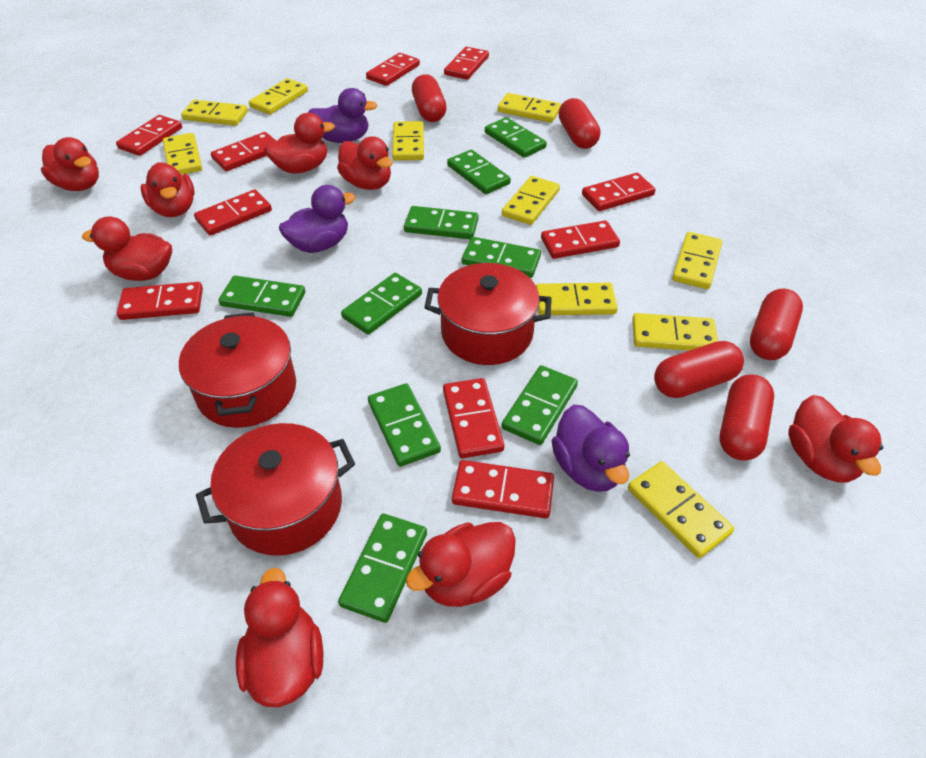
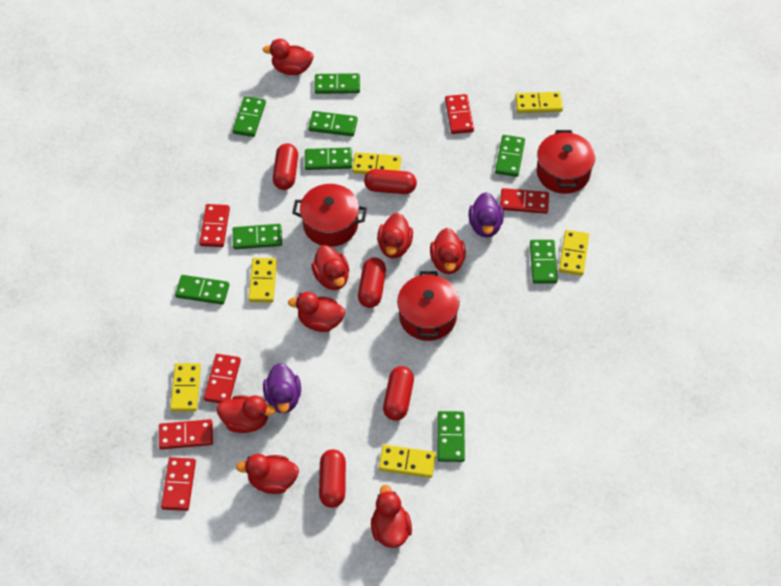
purple duck: [279,185,356,253] [308,88,378,143] [552,405,630,492] = 3 -> [263,363,301,413] [469,192,504,238] = 2
red domino: [116,115,182,156] [117,282,203,320] [194,189,272,236] [211,132,276,171] [366,53,420,86] [443,378,504,458] [444,47,489,80] [452,460,554,518] [541,220,620,259] [582,173,655,211] = 10 -> [159,419,213,449] [161,457,196,511] [199,204,230,247] [203,354,241,403] [445,94,474,134] [500,188,549,214] = 6
yellow domino: [163,133,202,174] [181,100,248,126] [249,78,308,115] [392,121,424,161] [498,93,561,123] [502,176,560,225] [536,283,618,315] [628,461,734,558] [632,313,718,351] [672,232,722,289] = 10 -> [170,363,201,412] [248,258,277,302] [352,152,401,174] [379,445,436,478] [515,92,563,113] [559,230,589,276] = 6

